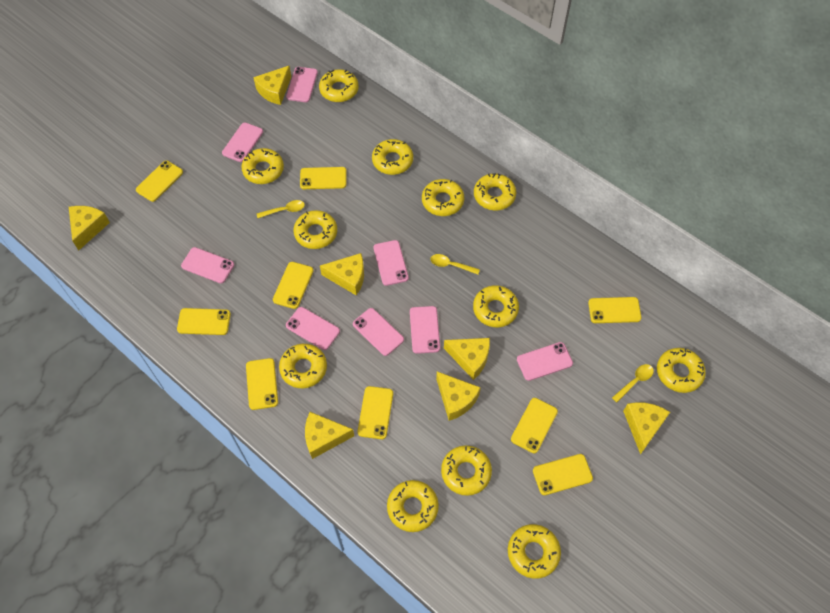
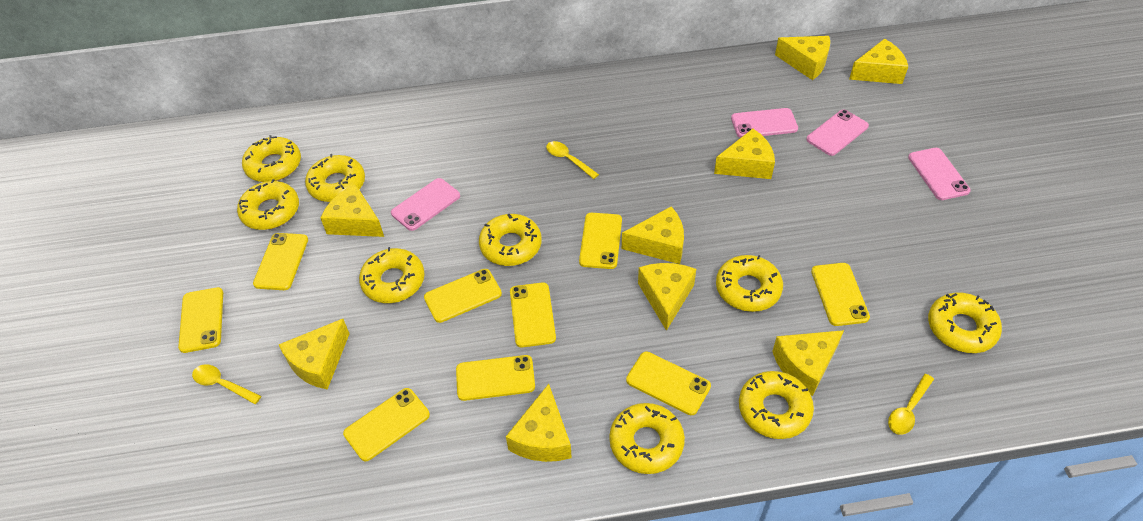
pink phone: [181,247,234,283] [222,123,263,162] [286,67,318,102] [286,307,340,350] [353,308,404,356] [374,240,409,286] [410,306,440,354] [517,342,573,381] = 8 -> [391,178,460,231] [731,108,798,138] [806,110,869,156] [908,148,971,200] = 4
yellow cheese: [69,206,110,250] [253,66,291,105] [305,412,354,459] [320,253,364,295] [436,372,481,421] [444,338,490,380] [623,402,670,454] = 7 -> [278,319,350,390] [321,184,384,237] [506,384,572,462] [622,206,684,264] [638,263,696,331] [714,129,775,179] [772,330,844,396] [775,36,830,80] [849,39,908,84] = 9
yellow donut: [241,148,284,184] [279,344,327,388] [294,210,337,249] [319,69,359,102] [372,139,413,175] [387,480,439,532] [422,179,464,216] [441,445,492,496] [473,285,519,327] [474,173,516,210] [508,524,561,579] [657,348,706,393] = 12 -> [237,179,299,230] [242,135,301,182] [305,154,365,202] [359,247,425,303] [479,214,542,266] [609,403,685,474] [716,255,783,312] [739,371,814,439] [928,292,1002,353] = 9

